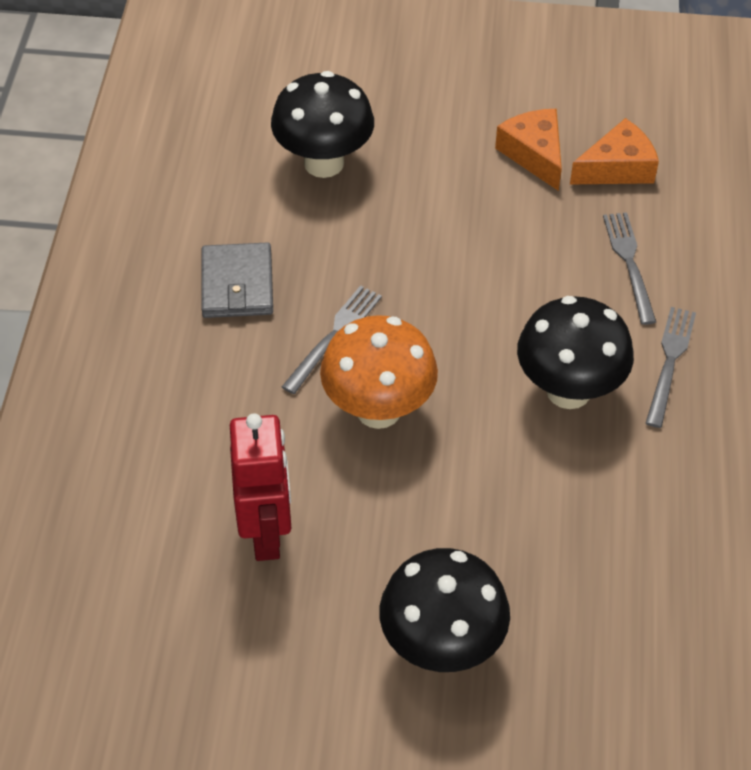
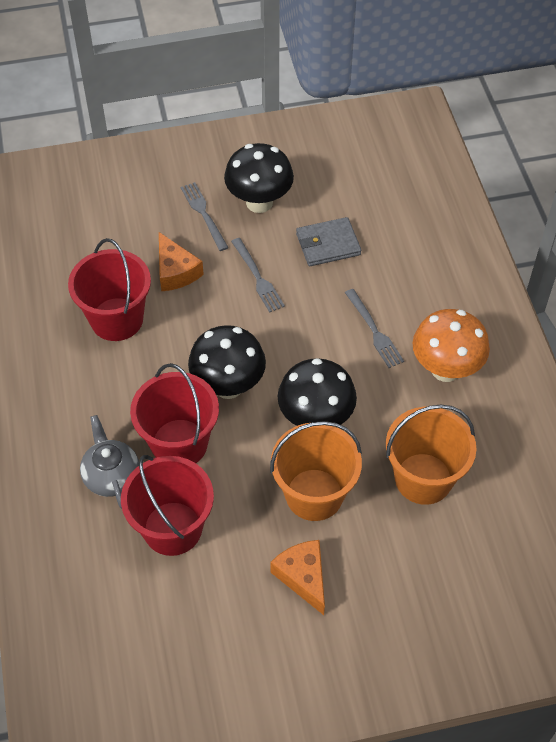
grey teapot: none = 0 -> [80,415,139,508] = 1
orange bucket: none = 0 -> [270,421,362,521] [386,405,477,505] = 2
red bucket: none = 0 -> [68,238,151,341] [121,455,214,556] [130,363,219,463] = 3
red robot: [230,413,291,561] = 1 -> none = 0

